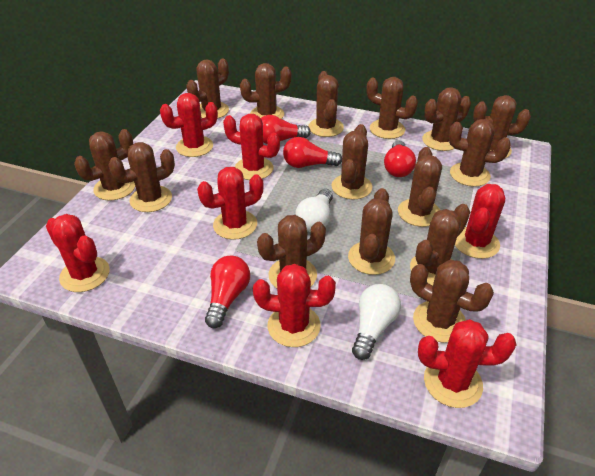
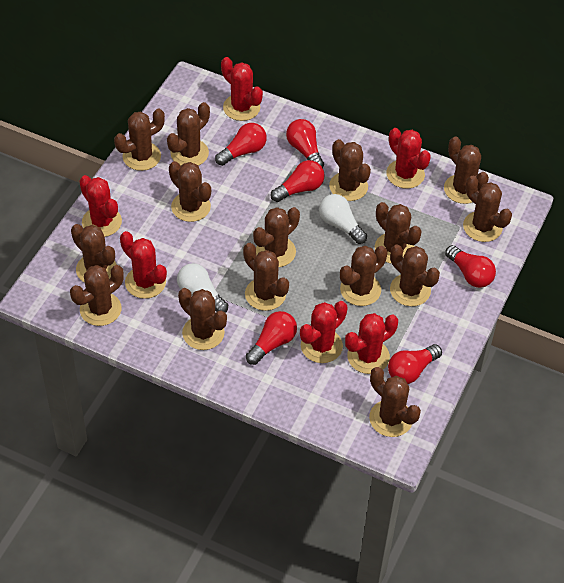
red cactus: [46,214,110,292] [160,93,218,157] [197,167,264,240] [223,114,280,180] [253,264,336,347] [418,319,516,408] [455,184,505,259] = 7 -> [79,175,122,237] [120,231,167,299] [221,57,263,121] [300,301,348,363] [345,313,398,374] [386,128,431,189] = 6
red light bulb: [205,256,250,328] [261,115,311,144] [283,137,342,168] [384,140,416,177] = 4 -> [215,123,267,166] [246,311,297,365] [270,160,325,202] [286,119,324,168] [388,344,442,384] [445,245,496,288] = 6

